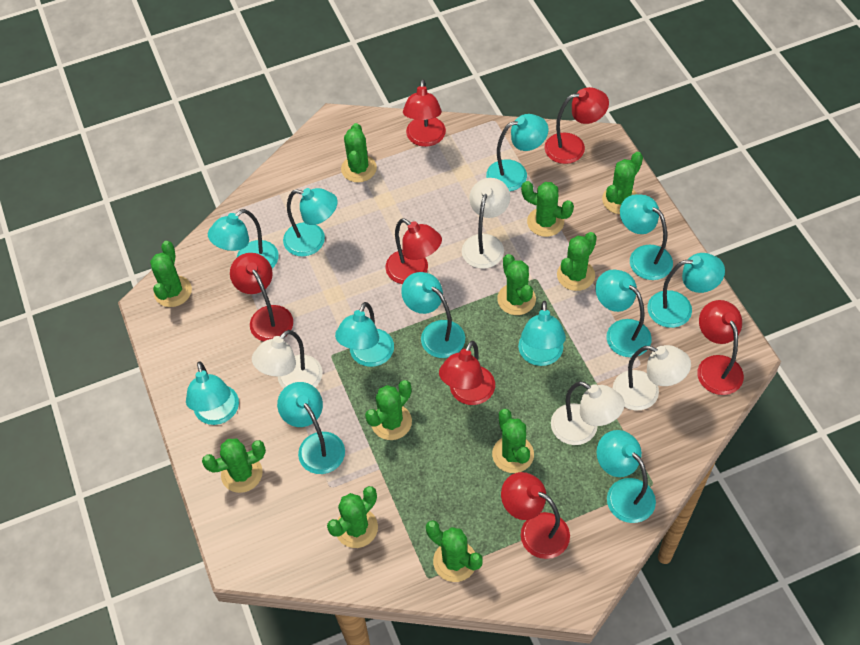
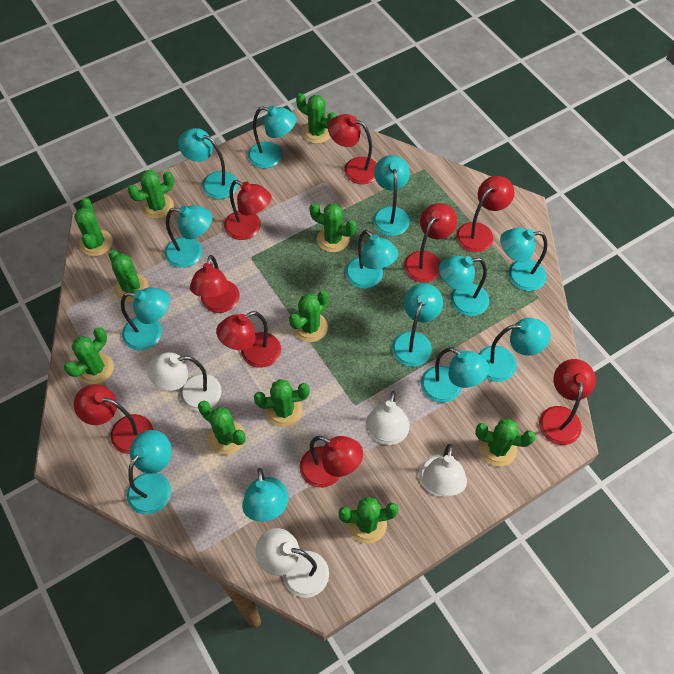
red lamp: [230,253,293,342] [385,218,442,284] [403,79,446,147] [439,341,495,405] [501,472,570,559] [544,87,609,164] [697,300,744,395] = 7 -> [74,384,153,454] [190,255,240,313] [216,311,281,368] [224,180,272,240] [300,436,363,488] [328,114,377,184] [404,203,457,283] [456,176,514,252] [539,359,596,445] = 9
turquoise lamp: [186,362,239,425] [208,209,279,268] [277,382,345,474] [283,188,338,256] [335,302,394,367] [401,272,465,358] [486,114,549,191] [518,301,566,366] [596,269,652,357] [597,430,656,523] [620,194,673,280] [647,253,725,328] = 12 -> [121,287,170,350] [127,430,172,515] [165,205,212,268] [178,128,238,199] [242,468,288,522] [248,106,296,169] [345,229,398,288] [373,155,410,236] [392,283,443,367] [421,347,489,403] [439,256,489,316] [479,318,550,382] [500,228,547,291] = 13

